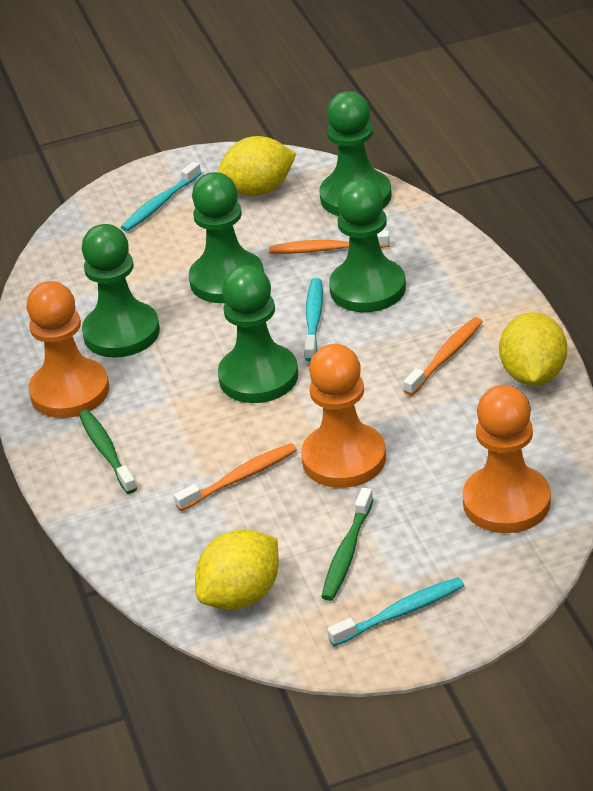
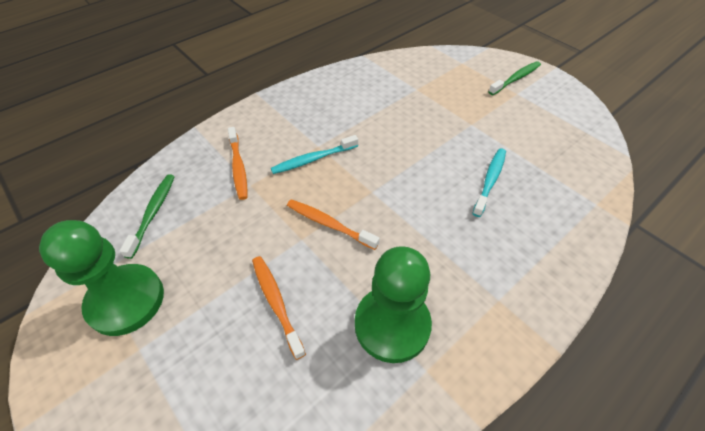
green pawn: [82,224,160,358] [189,172,264,303] [218,265,298,403] [319,91,392,216] [329,179,406,312] = 5 -> [39,220,164,336] [355,246,432,363] = 2
orange pawn: [26,281,109,418] [301,344,386,488] [462,385,551,533] = 3 -> none = 0
turquoise toothbrush: [121,161,201,231] [304,278,323,361] [327,577,464,646] = 3 -> [271,135,358,174] [472,148,506,217] = 2
yellow lemon: [195,529,279,610] [217,136,296,196] [499,312,567,386] = 3 -> none = 0

